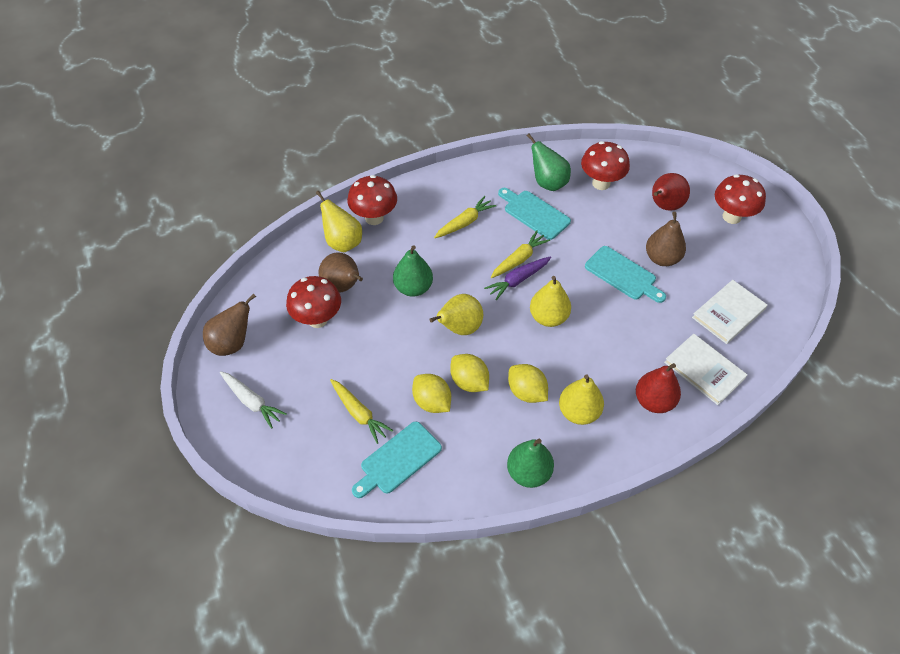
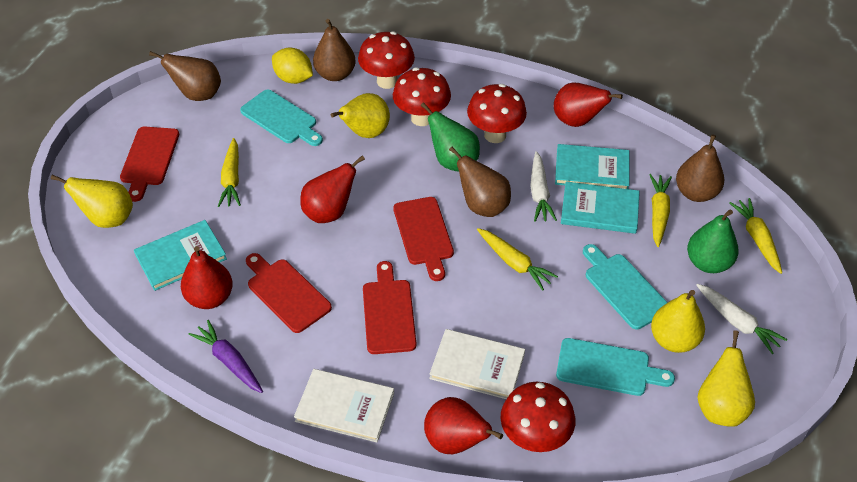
brown pear: [203,293,256,356] [319,252,363,293] [646,212,686,266] = 3 -> [149,51,221,101] [313,19,356,81] [449,147,511,217] [676,134,724,202] = 4
green pear: [393,245,433,297] [507,439,554,488] [527,134,571,191] = 3 -> [421,102,480,171] [687,210,739,273] = 2
red cutting board: none = 0 -> [120,127,179,202] [246,253,332,333] [363,261,416,354] [393,197,454,281] = 4
red pear: [636,363,681,413] [652,173,690,211] = 2 -> [181,246,233,309] [300,155,365,223] [424,397,503,454] [554,83,623,127] = 4
turquoise book: none = 0 -> [134,220,227,291] [555,144,630,189] [561,181,640,234] = 3
white carrot: [220,371,287,429] = 1 -> [530,151,557,222] [696,284,787,354] = 2
yellow carrot: [330,379,394,444] [434,196,496,238] [491,231,550,278] = 3 -> [218,138,241,207] [477,228,558,291] [649,174,672,247] [729,198,782,274] = 4
yellow lemon: [412,374,451,413] [450,354,489,392] [508,364,548,403] = 3 -> [272,47,313,84] = 1

